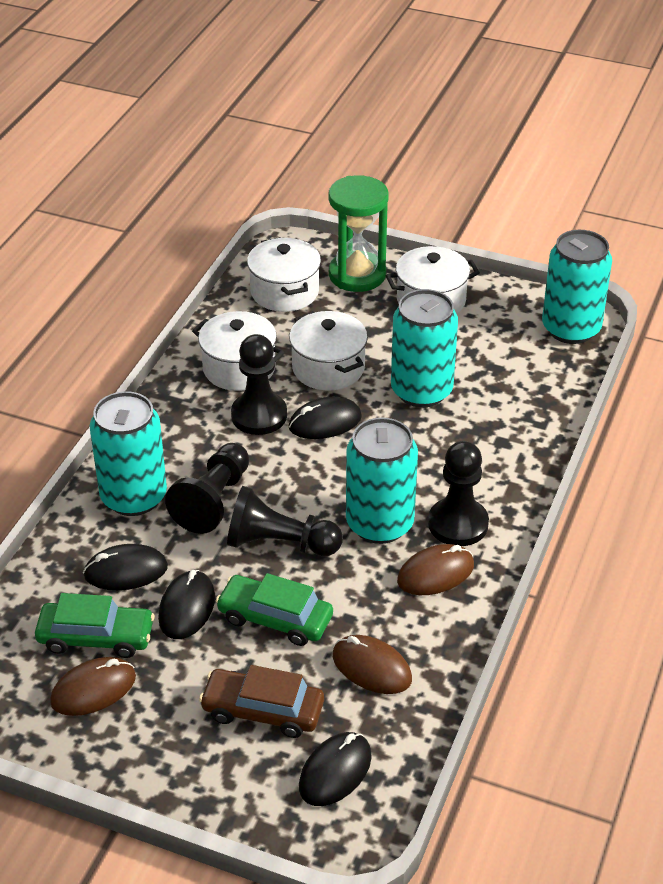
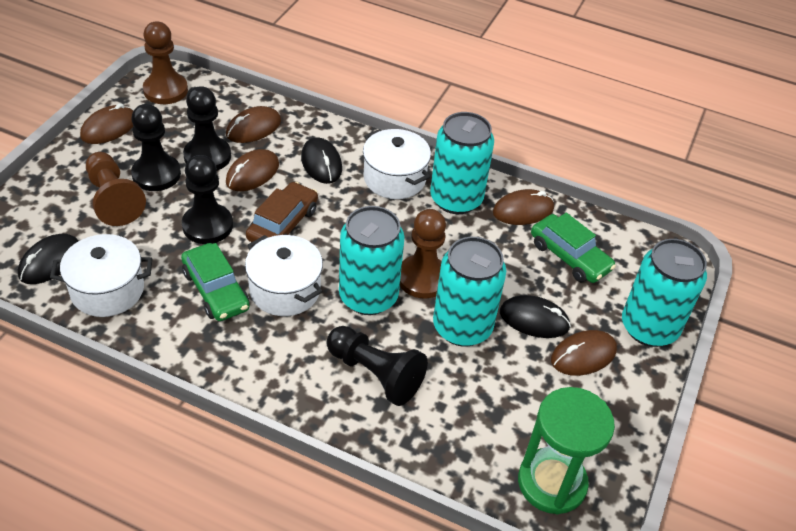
black mouse: [83,544,168,590] [158,570,215,639] [289,397,362,439] [299,732,372,806] = 4 -> [18,234,78,284] [301,137,342,184] [500,295,571,338] = 3
brown mouse: [50,657,136,716] [333,635,412,694] [397,544,474,595] = 3 -> [80,103,134,144] [226,106,281,143] [226,149,279,191] [493,189,554,225] [551,330,617,376] = 5
brown pawn: none = 0 -> [86,152,146,226] [143,22,188,104] [400,209,446,299] = 3
white pot: [192,311,284,391] [247,237,321,312] [289,311,368,391] [386,246,480,314] = 4 -> [50,234,152,317] [245,235,323,316] [363,129,431,199] = 3

